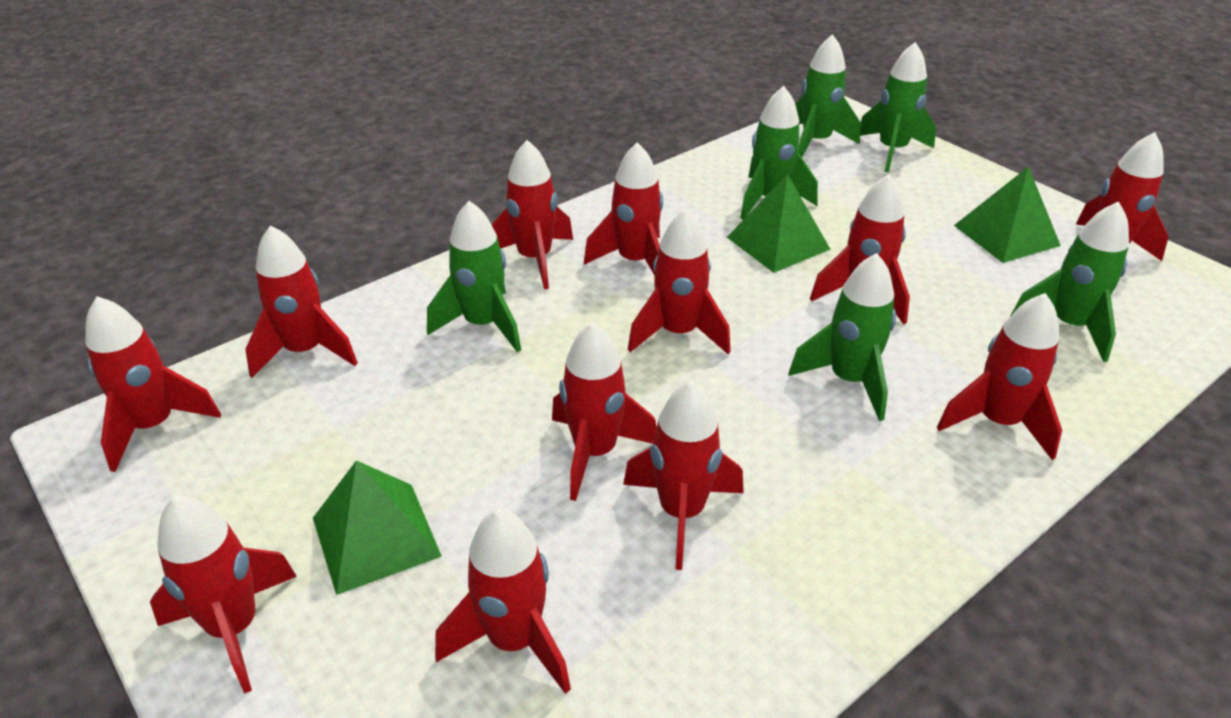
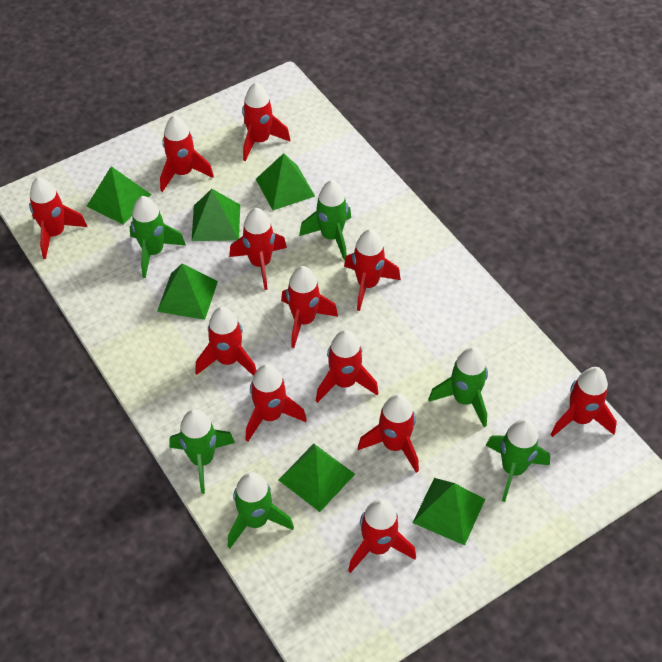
green pyramid: [313,460,442,595] [727,174,831,273] [954,166,1061,263] = 3 -> [86,166,151,225] [157,263,218,320] [192,189,240,241] [256,153,315,210] [279,444,355,512] [413,478,485,546] = 6

